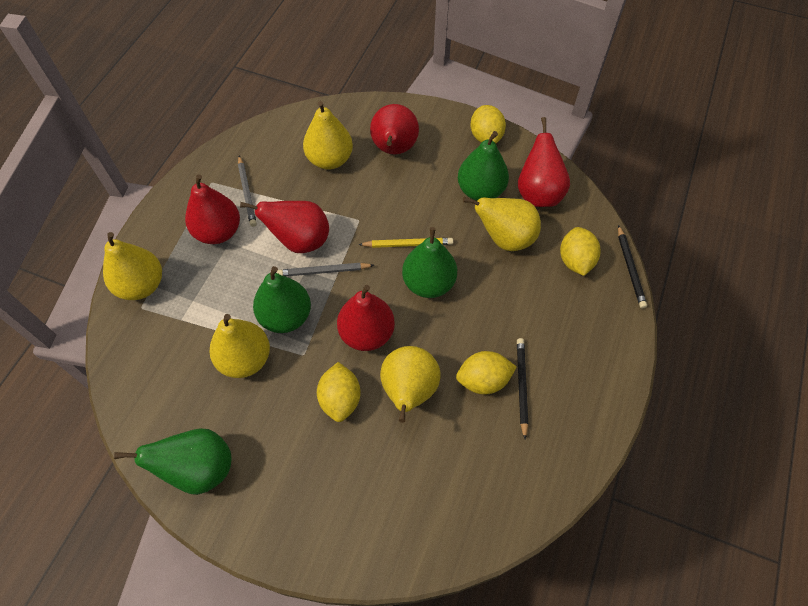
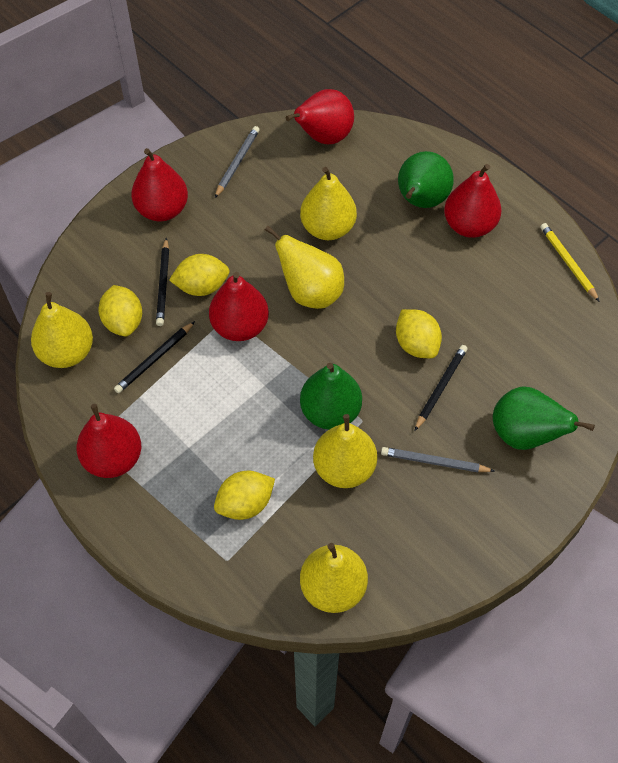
black pencil: [517,338,528,440] [618,225,647,308] = 2 -> [114,321,195,393] [156,238,169,326] [415,345,468,431] = 3
green pear: [114,428,231,495] [253,266,311,333] [402,227,457,298] [458,131,509,201] = 4 -> [300,363,362,430] [398,151,454,208] [493,387,595,450] = 3

